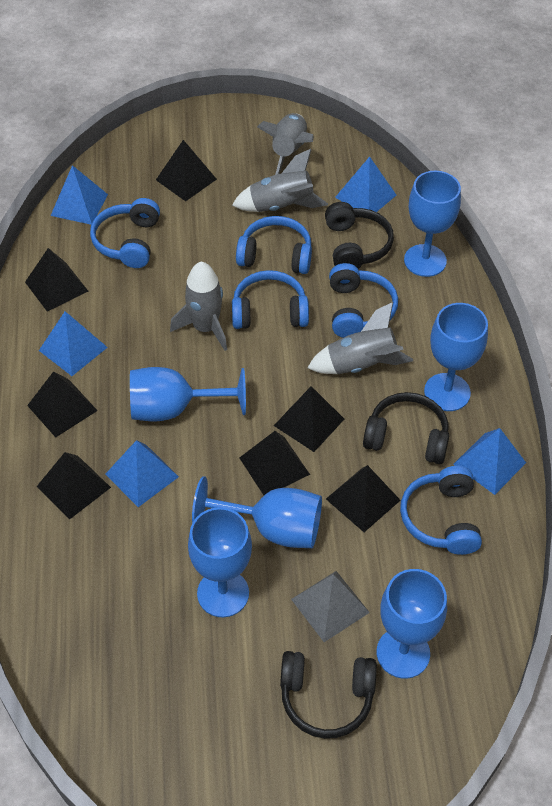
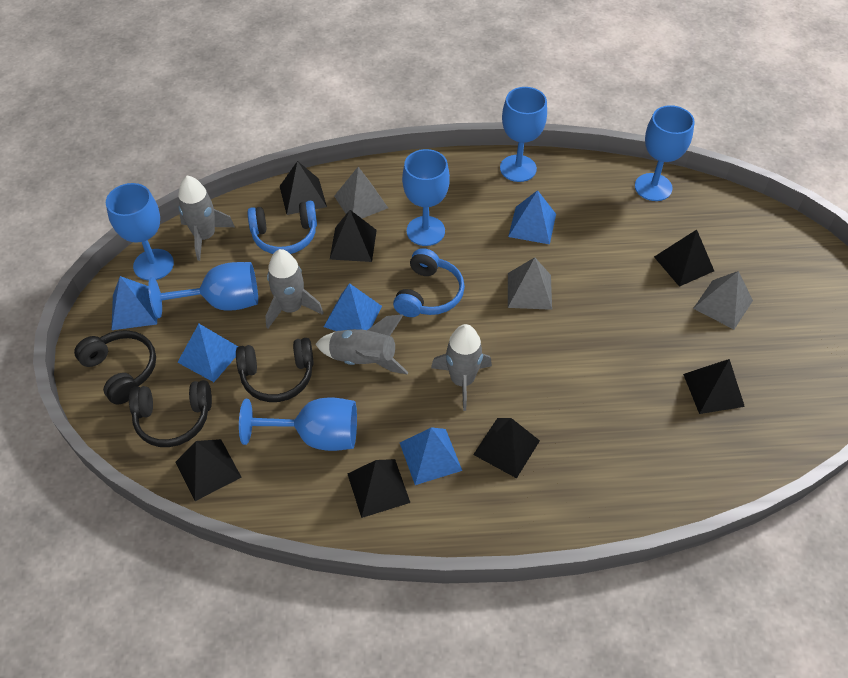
blue headphones: [90,198,160,268] [232,270,309,329] [236,216,312,274] [329,263,398,338] [400,466,482,555] = 5 -> [247,201,317,254] [393,248,465,317] = 2
grey pyramid: [291,571,370,642] = 1 -> [334,167,388,218] [508,257,552,310] [693,271,753,329] = 3

